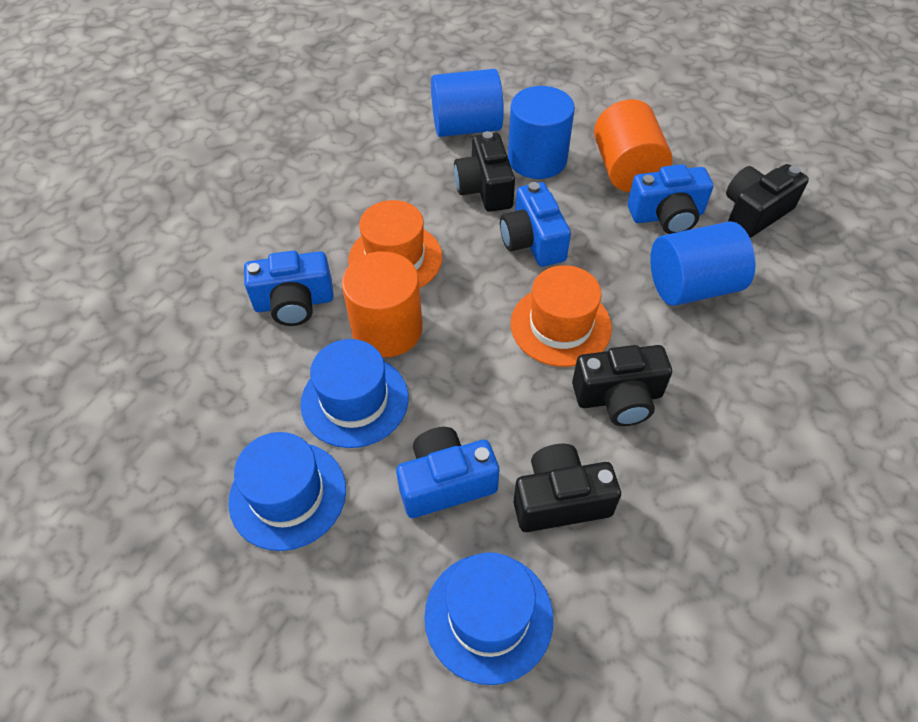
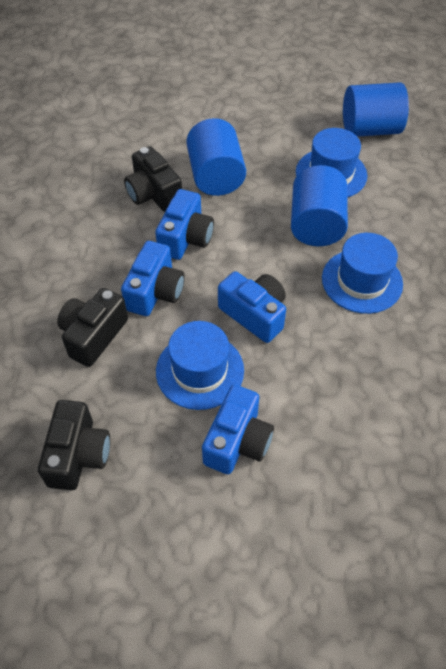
black camera: [454,131,515,212] [514,444,621,532] [572,345,672,426] [726,164,809,238] = 4 -> [38,400,110,490] [57,288,128,367] [124,146,182,211] = 3
orange cylinder: [342,251,423,357] [594,99,672,192] = 2 -> none = 0
orange hat: [348,200,442,288] [511,265,612,367] = 2 -> none = 0

